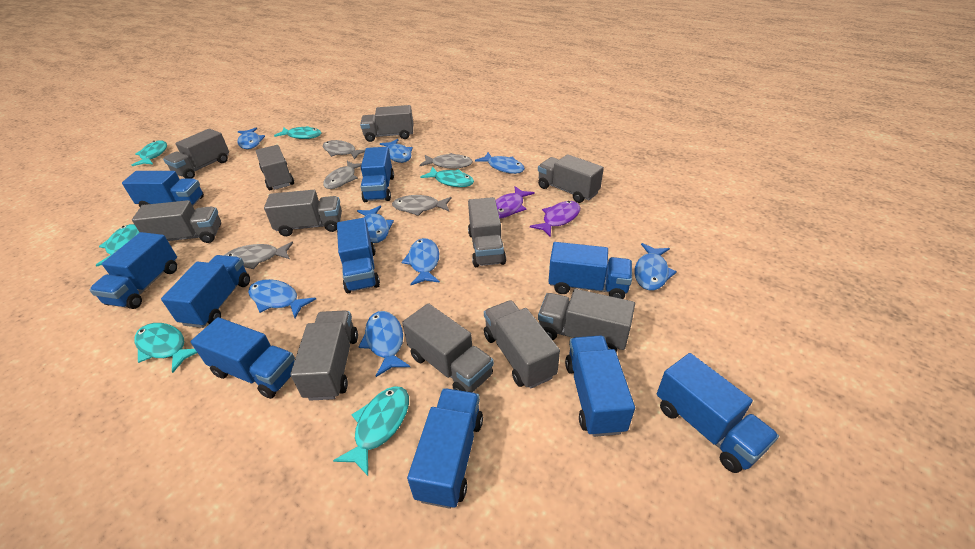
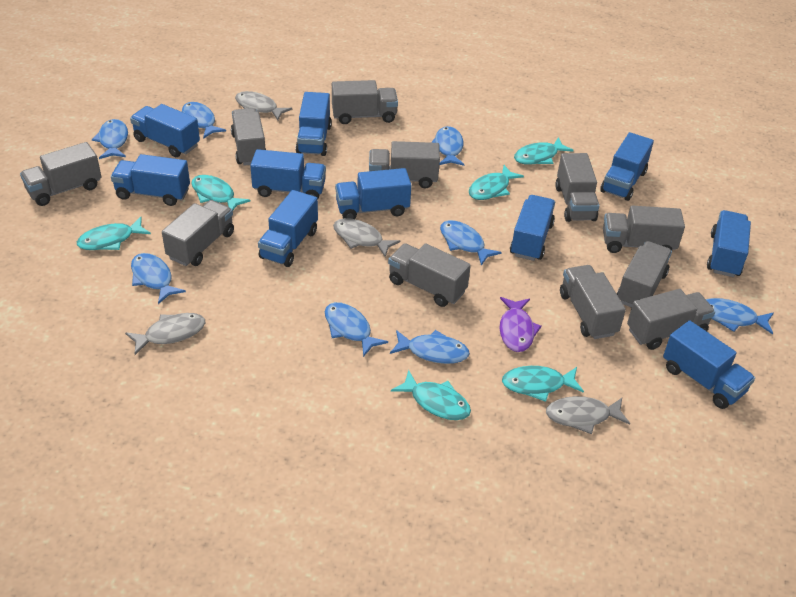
grey fish: [224,242,293,269] [323,140,365,160] [323,161,362,189] [392,195,452,216] [419,153,473,169] = 5 -> [125,313,206,355] [235,91,292,120] [333,218,401,257] [546,396,630,434] = 4
purple fish: [495,186,535,219] [530,201,580,237] = 2 -> [499,297,542,352] = 1

